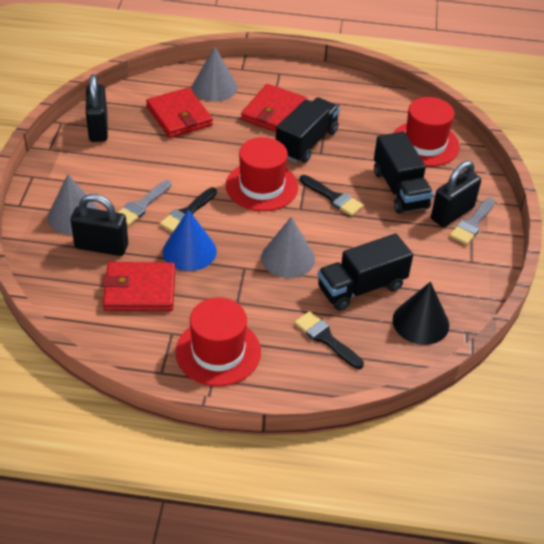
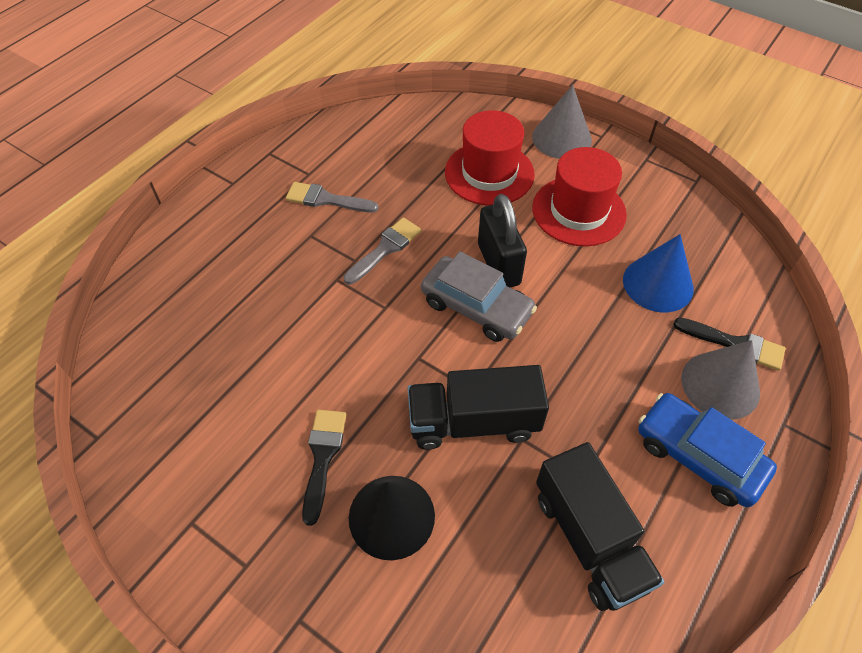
black brush: [160,187,217,233] [295,311,364,369] [300,175,363,216] = 3 -> [302,410,346,526] [673,317,786,371] = 2
black padlock: [70,194,128,256] [86,74,108,142] [431,161,481,227] = 3 -> [478,194,527,287] = 1
black truck: [276,97,340,163] [317,233,413,311] [374,132,433,214] = 3 -> [408,365,549,450] [536,442,664,611] = 2
blue car: none = 0 -> [638,393,777,507] = 1
grey car: none = 0 -> [421,251,537,342] = 1
grey cone: [48,174,99,235] [192,46,237,101] [261,217,315,278] = 3 -> [532,85,592,159] [681,340,760,420] = 2
red hat: [175,297,261,386] [226,137,298,211] [393,97,460,167] = 3 -> [445,110,535,206] [532,147,627,246] = 2
red wallet: [102,262,175,311] [146,88,213,138] [241,84,308,132] = 3 -> none = 0

